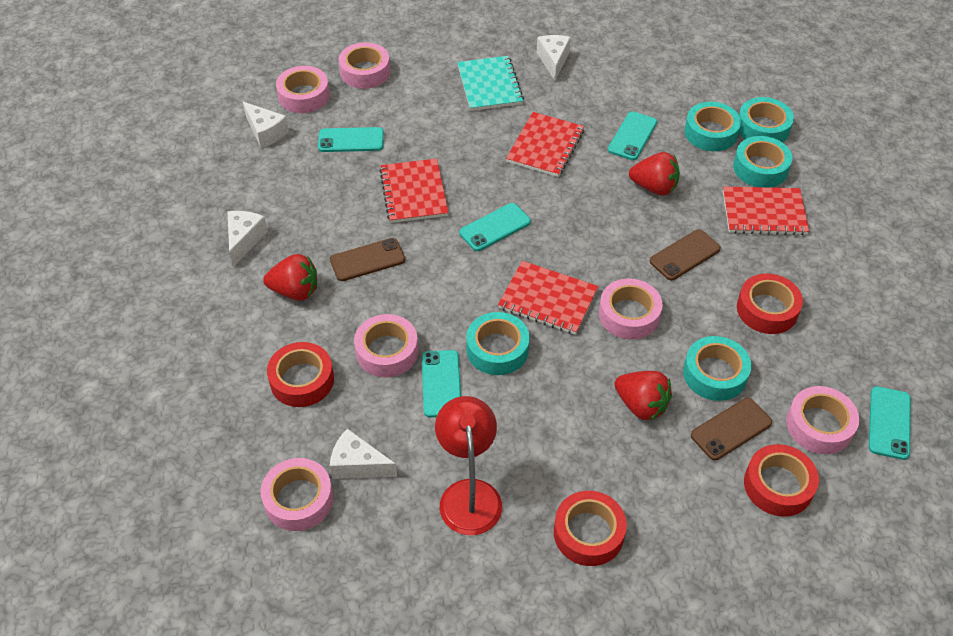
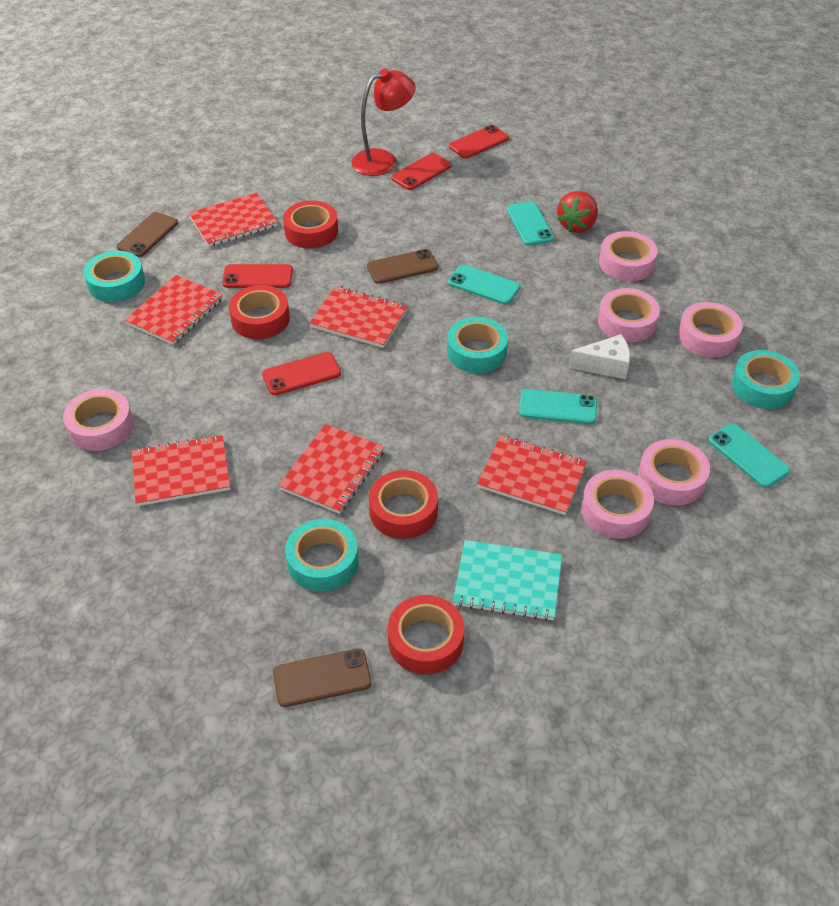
red notebook: [379,158,449,223] [498,261,599,335] [506,112,584,177] [723,186,809,235] = 4 -> [125,275,223,345] [132,435,230,506] [189,193,277,247] [278,424,384,514] [309,286,408,348] [477,435,587,515] = 6
red phone: none = 0 -> [222,264,293,288] [262,352,341,395] [391,153,452,190] [449,125,509,159] = 4
red strawberry: [263,254,317,301] [614,371,672,420] [629,152,680,195] = 3 -> [557,191,598,233] = 1
turquoise phone: [318,127,384,152] [422,350,461,417] [459,203,531,251] [608,111,657,160] [869,386,911,460] = 5 -> [448,265,520,305] [506,201,554,246] [519,389,597,424] [708,423,790,488] = 4
turquoise tape: [466,312,530,375] [683,336,751,401] [684,102,741,151] [733,136,792,187] [739,97,794,143] = 5 -> [83,251,145,302] [285,519,359,592] [447,317,508,373] [731,350,800,409] = 4
white cheese: [227,211,268,267] [243,102,289,148] [330,428,397,479] [537,35,571,81] = 4 -> [568,334,630,379] = 1

